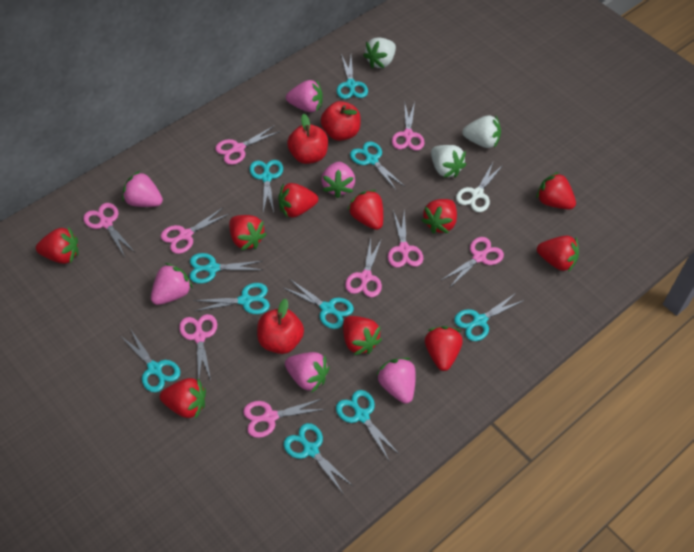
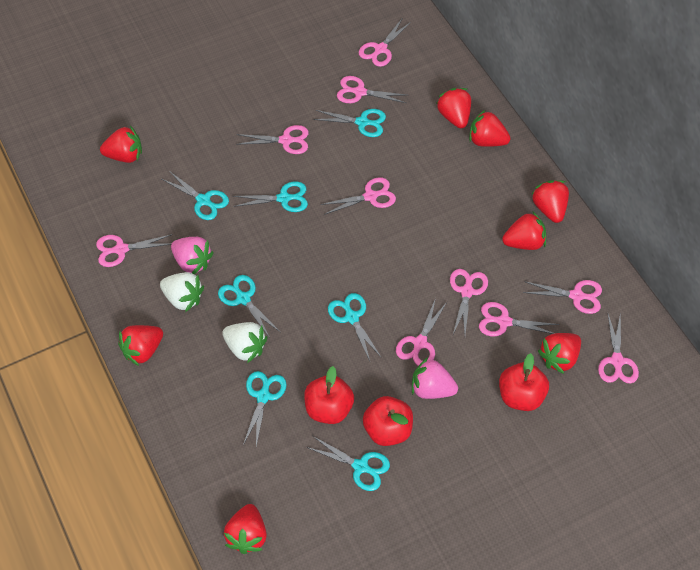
pink scissors: [83,203,135,257] [161,208,229,254] [179,314,217,380] [215,126,280,165] [243,398,325,438] [345,238,382,297] [388,210,423,268] [392,102,425,151] [442,237,504,288] = 9 -> [96,234,172,267] [236,125,309,154] [320,177,396,215] [337,76,406,103] [359,19,412,67] [396,298,447,366] [450,269,488,335] [479,302,559,336] [523,280,602,314] [598,312,639,383] = 10
pink strawberry: [122,171,163,207] [151,263,193,305] [285,352,329,392] [286,80,323,112] [321,162,355,198] [376,358,416,404] = 6 -> [171,237,214,274] [412,357,458,399] = 2
red strawberry: [36,227,79,264] [160,378,206,419] [229,215,267,250] [278,183,318,218] [343,316,382,355] [348,190,383,230] [421,199,457,234] [425,326,463,371] [536,172,576,209] [537,236,579,272] = 10 -> [100,126,142,163] [118,325,163,366] [224,504,267,554] [436,88,471,128] [469,109,510,147] [502,211,546,250] [531,180,569,223] [538,333,581,374] = 8
turquoise scissors: [122,330,180,392] [189,253,262,284] [193,283,270,314] [249,160,283,212] [282,279,354,329] [283,423,353,493] [336,54,368,99] [336,390,400,460] [350,141,404,191] [454,293,524,341] = 10 -> [162,171,229,220] [218,275,280,338] [233,182,308,212] [243,371,287,446] [306,436,390,491] [313,109,386,137] [328,293,382,361] = 7
white scissors: [456,163,503,212] = 1 -> none = 0
white strawberry: [363,38,396,68] [431,145,466,178] [462,115,501,148] = 3 -> [160,272,204,312] [222,322,267,363] = 2

